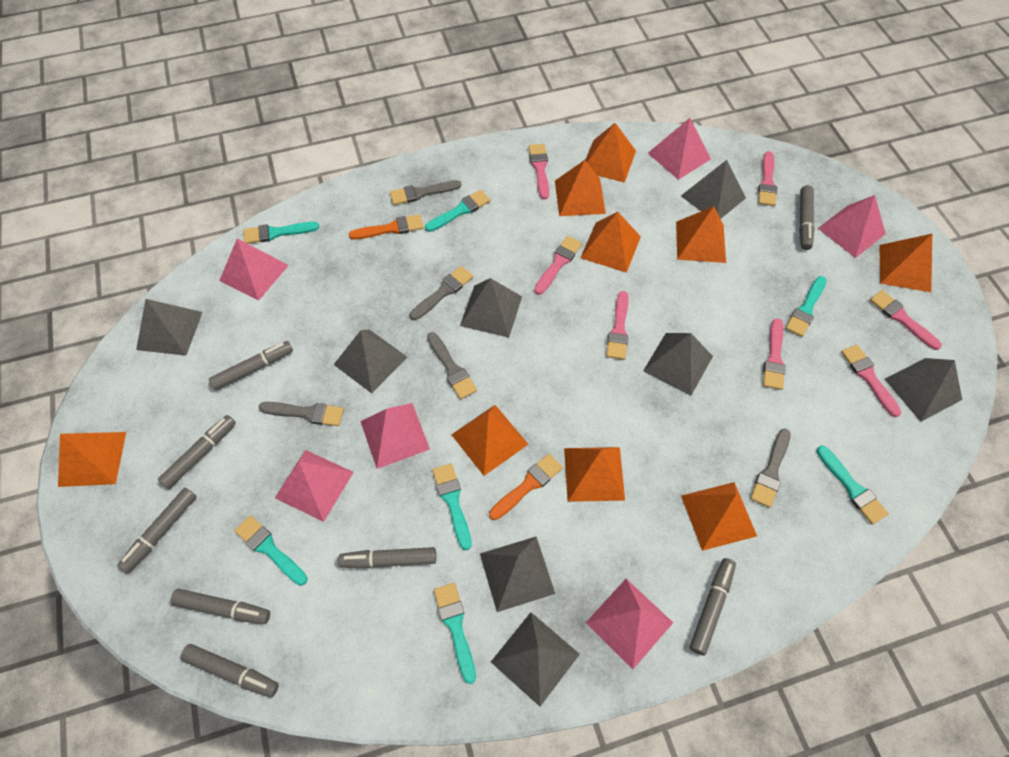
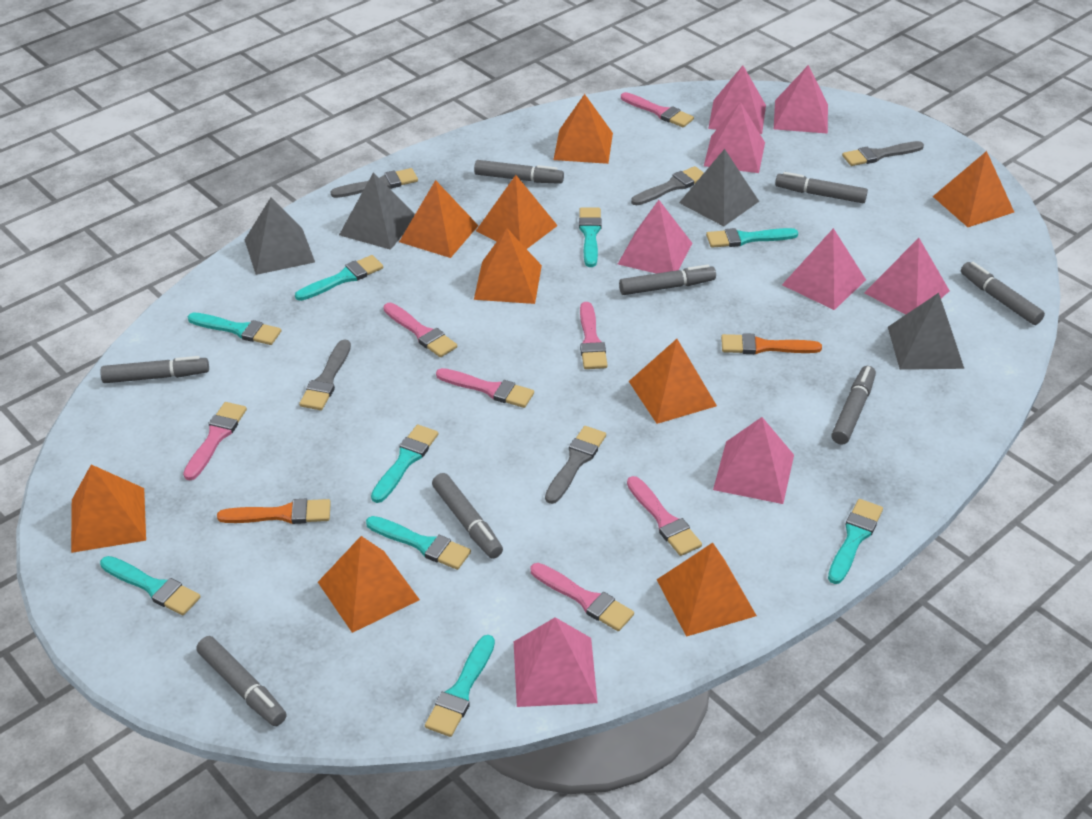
grey pyramid: [136,299,203,356] [333,330,407,393] [460,278,522,338] [480,537,555,612] [491,612,580,706] [643,333,713,396] [681,160,746,219] [885,358,962,422] = 8 -> [245,197,315,275] [339,172,415,250] [679,149,759,226] [888,293,964,370] = 4
pink pyramid: [219,239,289,301] [275,450,354,522] [360,403,430,469] [586,579,673,669] [648,118,711,180] [818,195,886,258] = 6 -> [514,617,598,707] [618,200,692,274] [704,102,765,173] [708,65,766,134] [713,417,794,504] [774,65,828,134] [782,228,866,310] [864,238,950,315] = 8
turquoise brush: [235,515,307,586] [243,222,319,244] [425,190,490,232] [432,463,472,550] [434,583,476,684] [786,276,826,337] [816,446,889,525] = 7 -> [100,556,201,615] [188,313,281,345] [295,255,383,301] [366,516,471,570] [371,425,438,503] [425,635,495,737] [579,207,602,267] [706,228,798,248] [828,499,883,584] = 9

